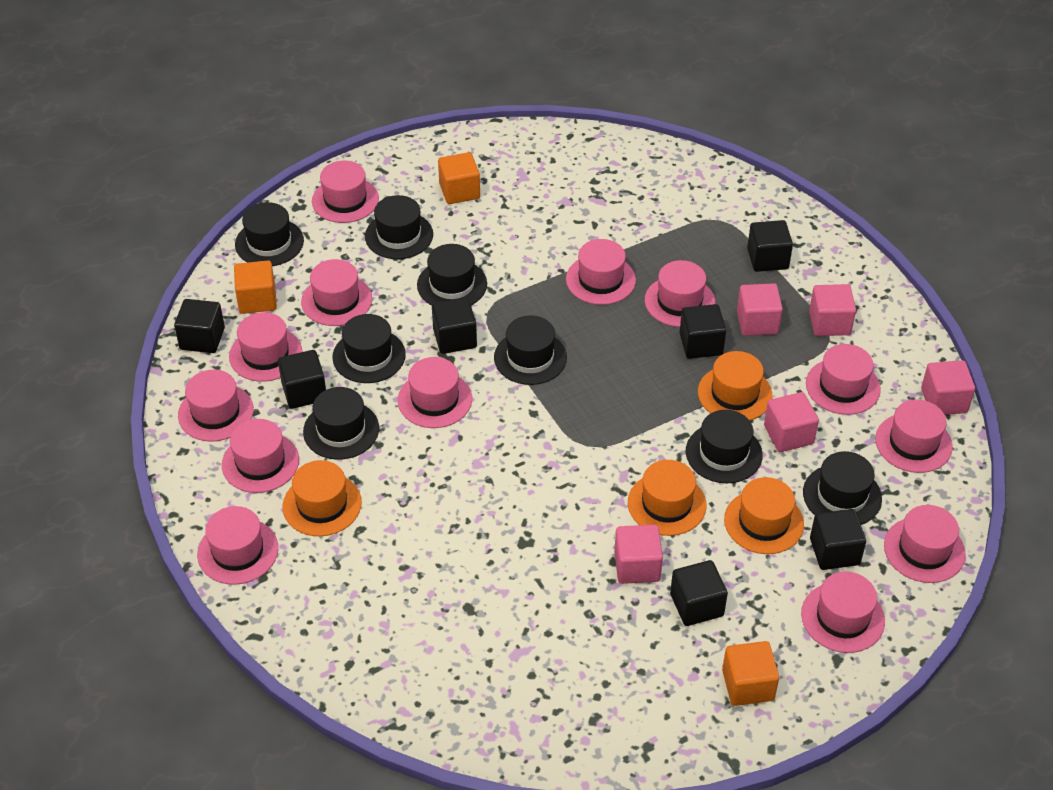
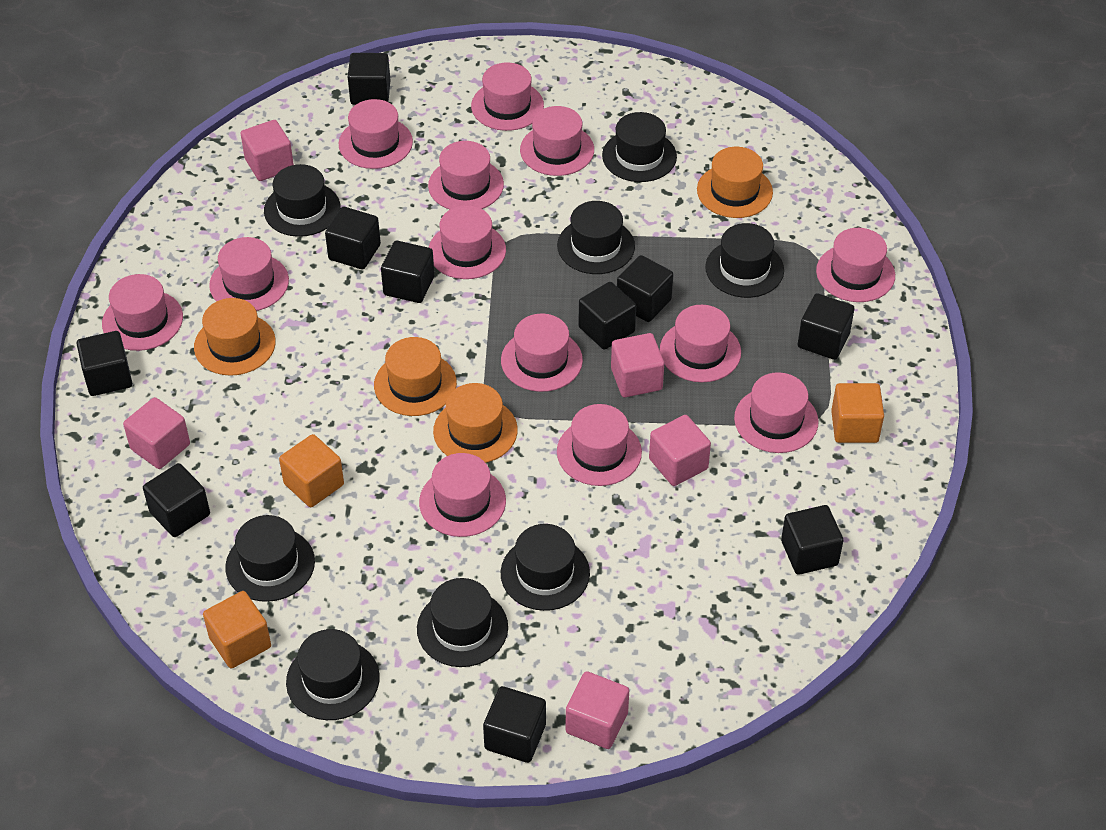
black cube: [174,299,225,353] [278,350,326,409] [432,298,477,354] [670,560,728,626] [680,304,726,359] [747,220,793,272] [810,509,866,570] = 7 -> [77,331,132,396] [143,463,210,537] [325,207,381,270] [348,53,391,105] [381,241,434,303] [483,686,546,763] [578,282,636,350] [617,255,674,322] [781,505,844,575] [798,293,854,360] = 10

